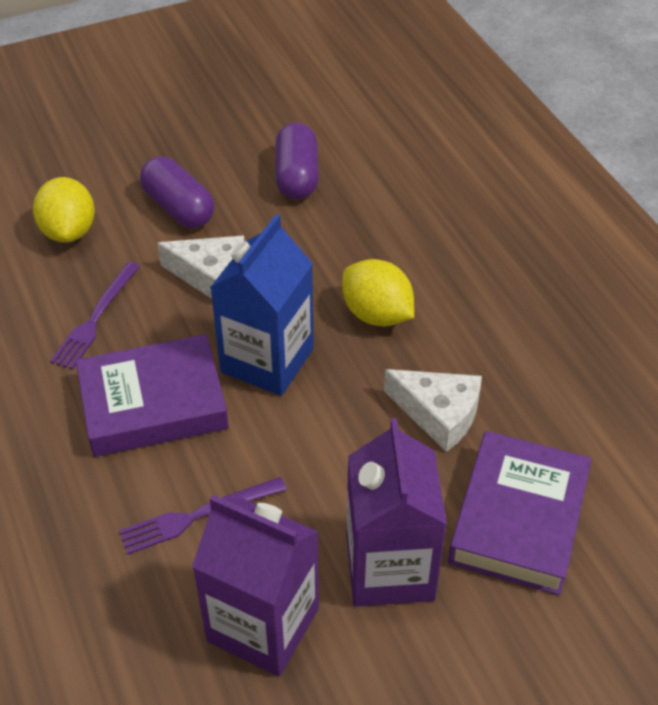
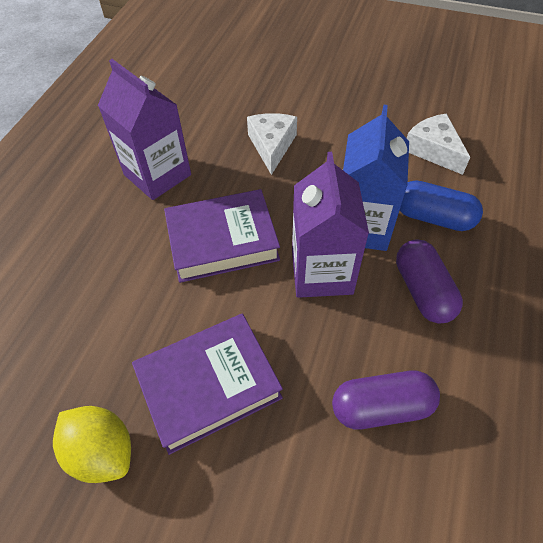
blue capsule: none = 0 -> [399,180,483,231] = 1
purple fork: [50,262,140,370] [119,477,287,554] = 2 -> none = 0
yellow lemon: [33,177,95,243] [342,259,414,327] = 2 -> [53,406,131,483] = 1

